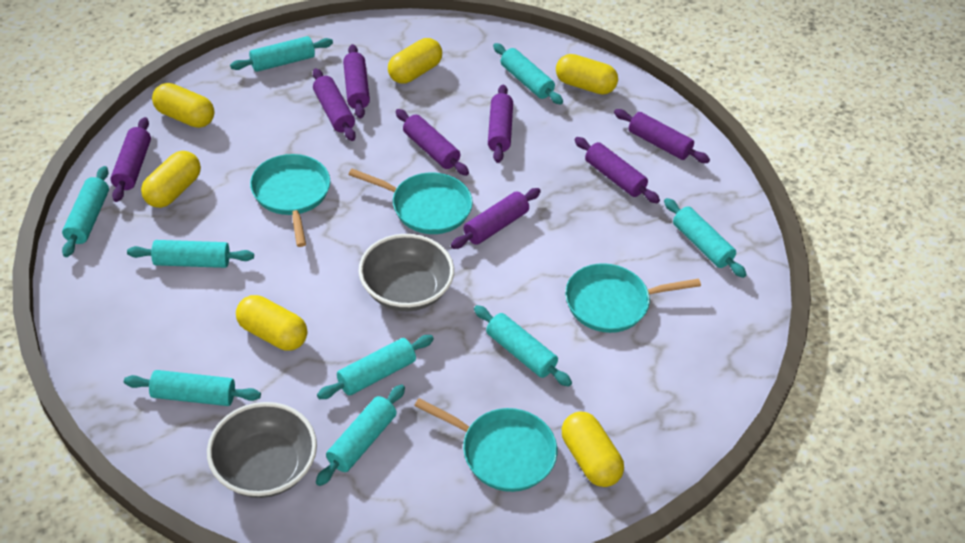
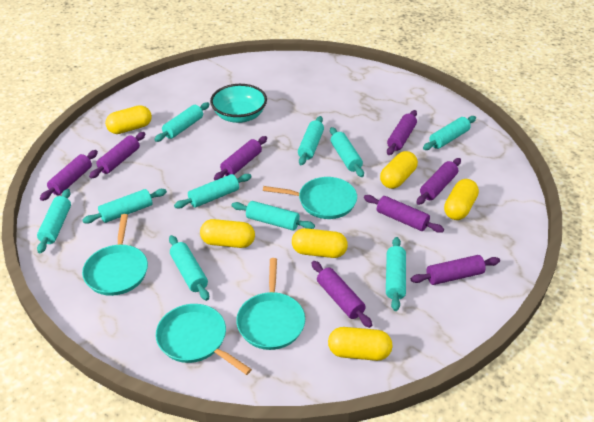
grey bowl: [207,402,317,498] [358,234,454,311] = 2 -> none = 0
turquoise bowl: none = 0 -> [210,84,267,123] = 1
turquoise rolling pin: [62,166,109,257] [124,370,261,406] [127,240,254,268] [230,36,333,72] [316,384,405,486] [317,335,434,399] [474,305,572,387] [493,43,563,105] [664,198,747,278] = 9 -> [37,189,71,253] [83,189,167,224] [154,102,210,142] [169,235,209,301] [174,174,252,208] [232,201,315,231] [298,116,324,165] [330,127,364,177] [386,237,406,311] [423,116,476,150] = 10

